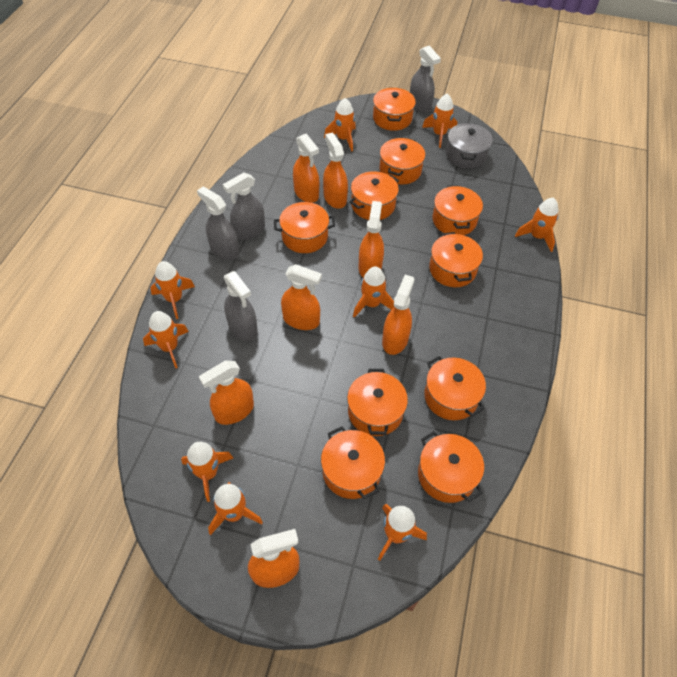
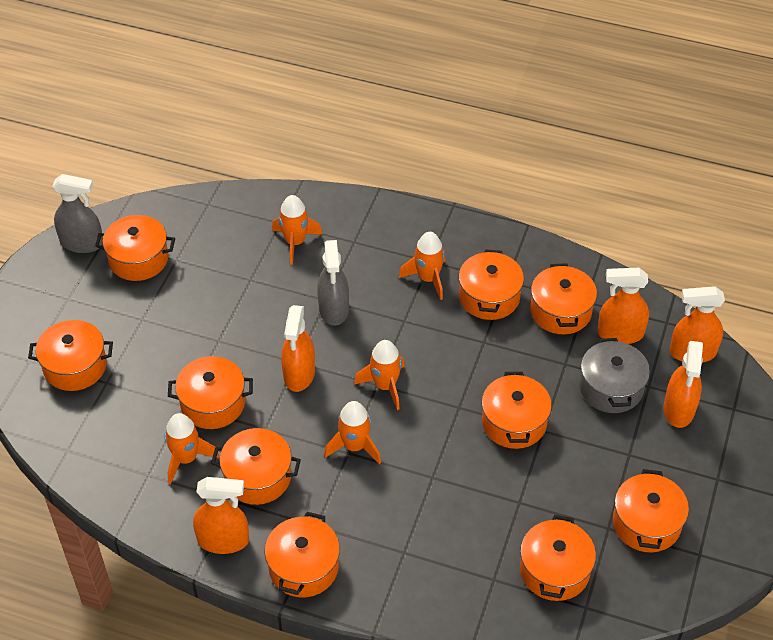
grey spray bottle: [197,187,239,260] [223,172,265,240] [224,271,258,341] [410,45,441,113] = 4 -> [52,174,103,253] [317,240,349,326] = 2
orange rocket: [143,311,189,368] [150,261,195,319] [181,442,233,502] [208,482,263,535] [324,98,356,152] [353,266,394,317] [378,504,427,561] [422,94,457,148] [515,198,559,252] = 9 -> [164,413,219,484] [272,195,323,265] [324,401,381,465] [354,340,405,410] [399,232,446,300] = 5
orange spray bottle: [199,361,254,425] [248,529,300,588] [281,264,322,330] [293,134,319,203] [323,133,348,209] [358,201,384,278] [382,275,415,355] = 7 -> [193,477,249,554] [281,305,315,392] [597,268,649,344] [664,341,703,428] [670,286,725,363] = 5

